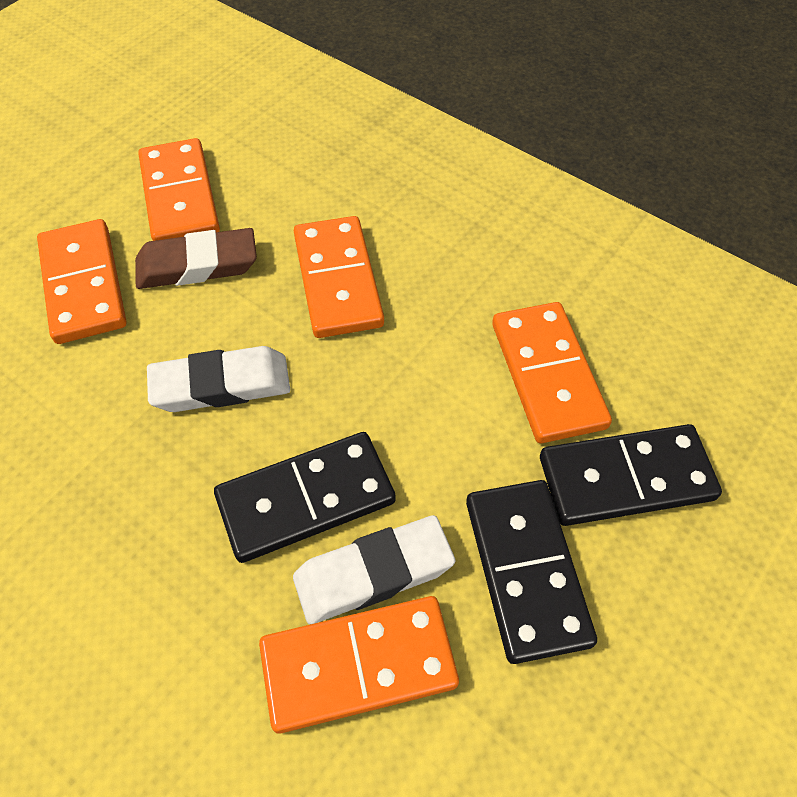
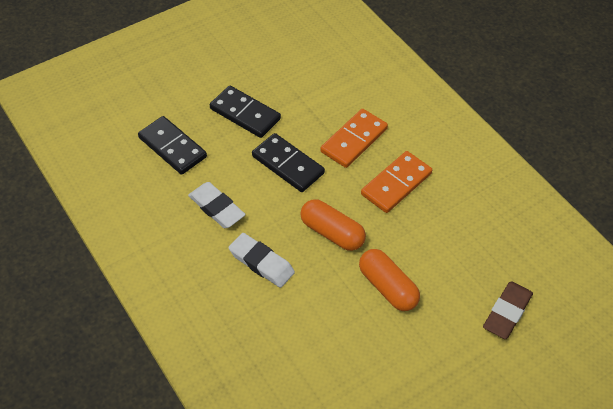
orange capsule: none = 0 -> [300,199,366,251] [359,249,420,311] = 2
orange domino: [37,219,126,344] [138,138,220,241] [259,596,459,734] [294,216,384,338] [492,302,612,443] = 5 -> [321,109,388,168] [361,151,432,213] = 2

